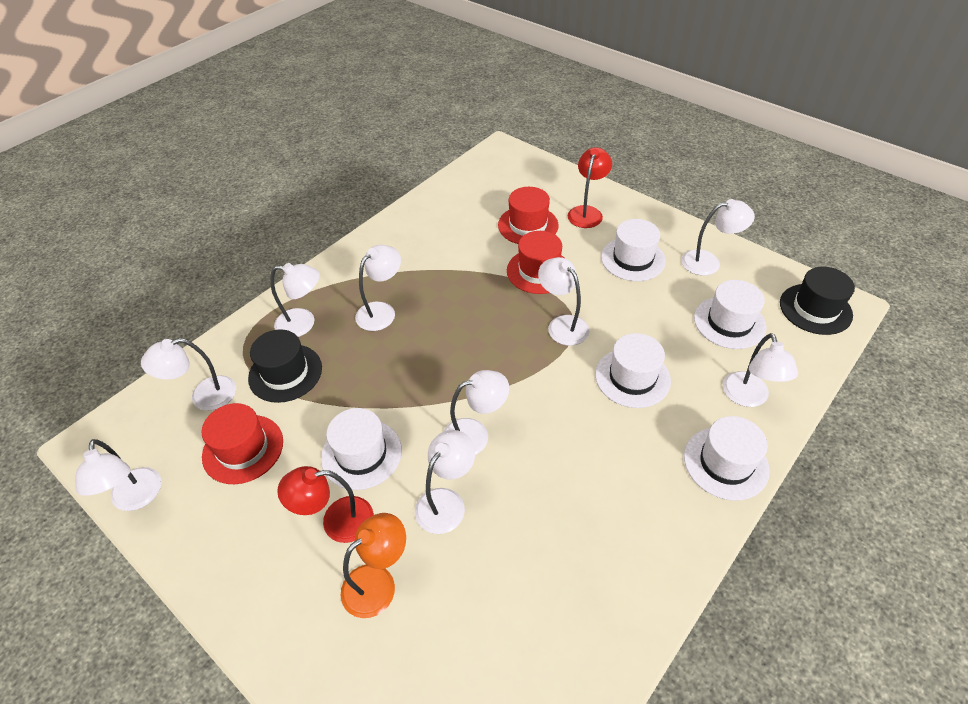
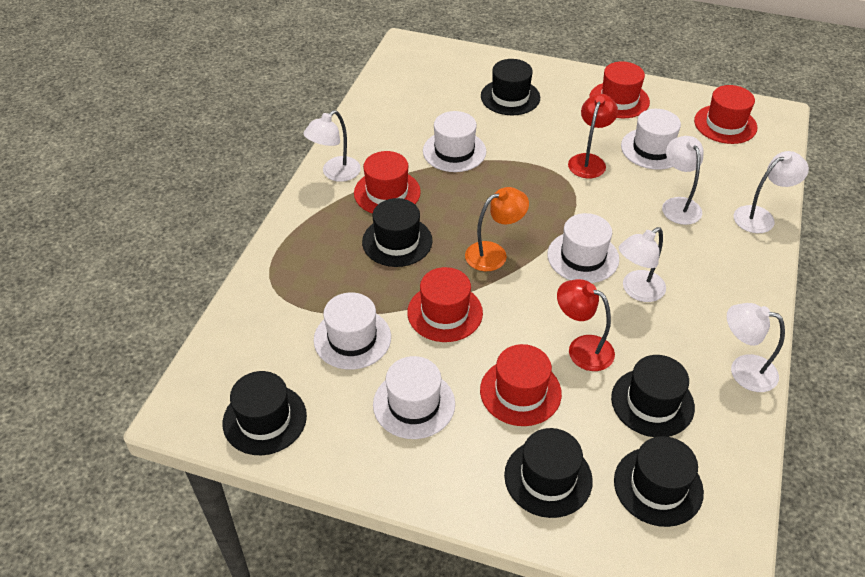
black hat: [248,329,322,403] [780,267,855,335] = 2 -> [223,371,307,455] [362,198,433,267] [481,59,540,115] [504,428,593,518] [611,355,695,437] [614,436,704,527] = 6
red hat: [201,403,283,484] [498,187,558,244] [507,231,564,294] = 3 -> [354,151,421,214] [407,267,483,342] [480,344,562,426] [589,61,650,118] [694,85,757,144] = 5
white lamp: [75,439,161,511] [141,338,236,411] [270,263,320,337] [355,245,401,331] [415,430,475,534] [444,370,509,455] [538,257,589,346] [681,199,755,276] [723,333,798,407] = 9 -> [303,110,361,182] [619,227,666,302] [662,136,704,225] [727,303,785,392] [734,151,809,233] = 5

